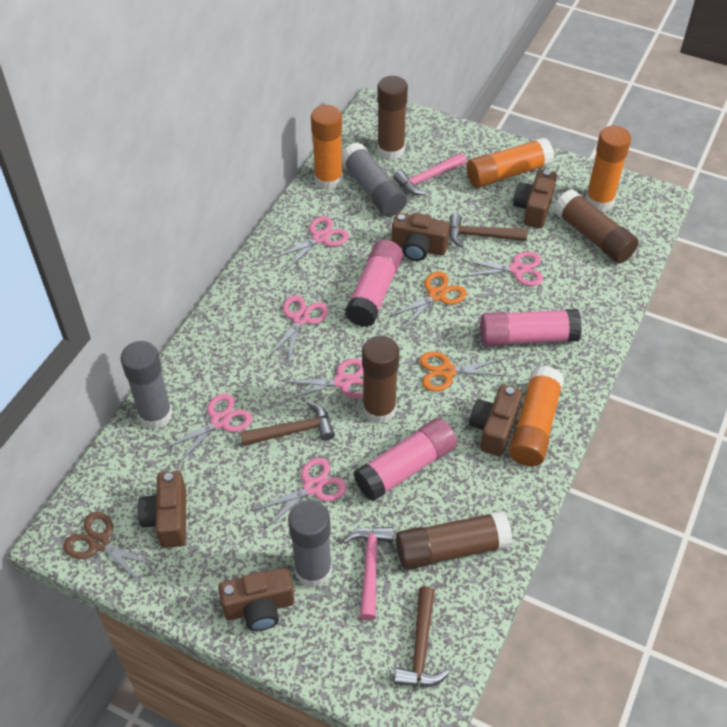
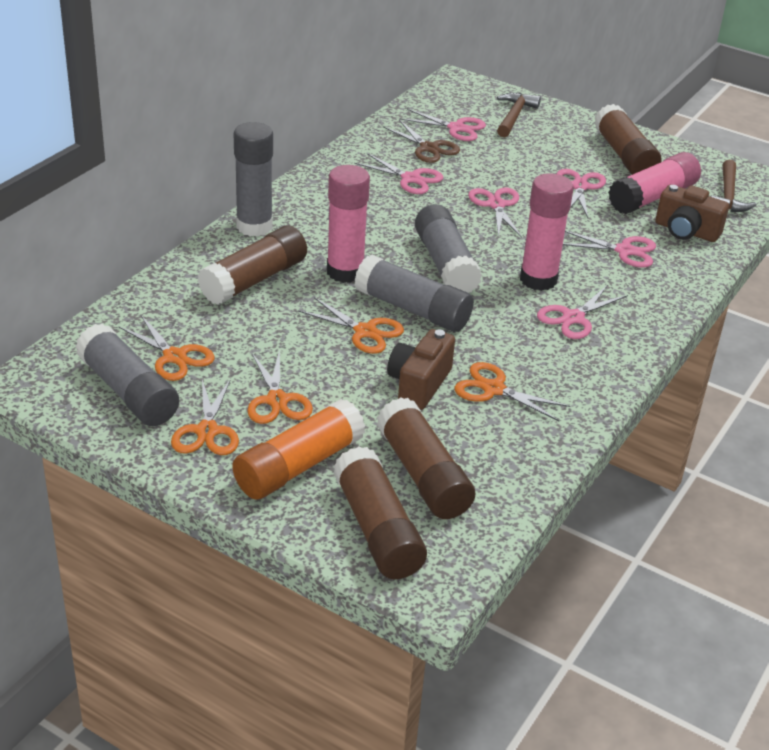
brown camera: [138,471,186,548] [218,567,294,631] [392,212,450,261] [469,385,522,456] [513,170,557,229] = 5 -> [387,329,455,410] [655,185,729,242] = 2
brown hammer: [241,401,335,446] [394,586,450,687] [449,213,527,248] = 3 -> [497,93,541,137] [710,160,757,212] = 2
grey glue stick: [120,341,173,429] [288,500,332,588] [342,143,407,217] = 3 -> [75,324,179,426] [234,122,273,237] [354,254,474,332] [415,204,482,293] = 4
orange glue stick: [311,105,343,190] [467,138,554,188] [509,366,564,466] [585,126,631,211] = 4 -> [232,399,365,500] = 1
orange scissors: [389,271,467,330] [419,352,507,392] = 2 -> [119,315,215,381] [171,379,239,455] [247,349,313,424] [299,297,404,354] [454,362,570,421] = 5
pink hammer: [343,527,394,621] [393,153,466,195] = 2 -> none = 0

